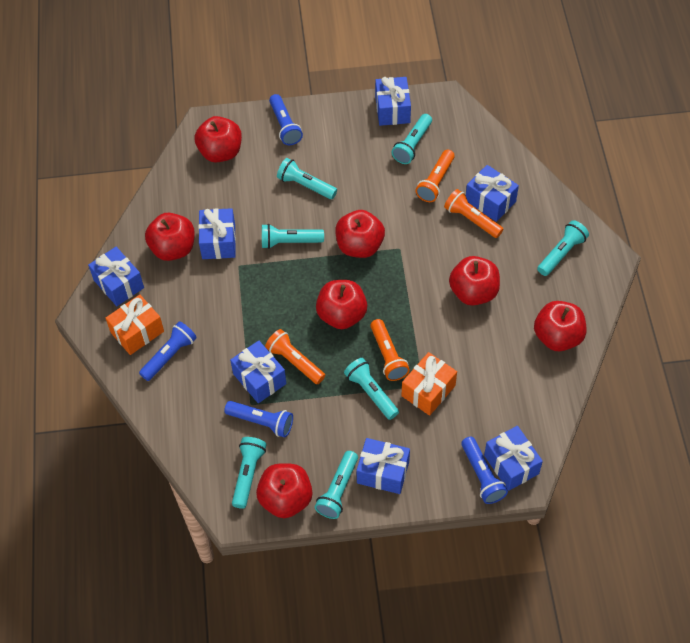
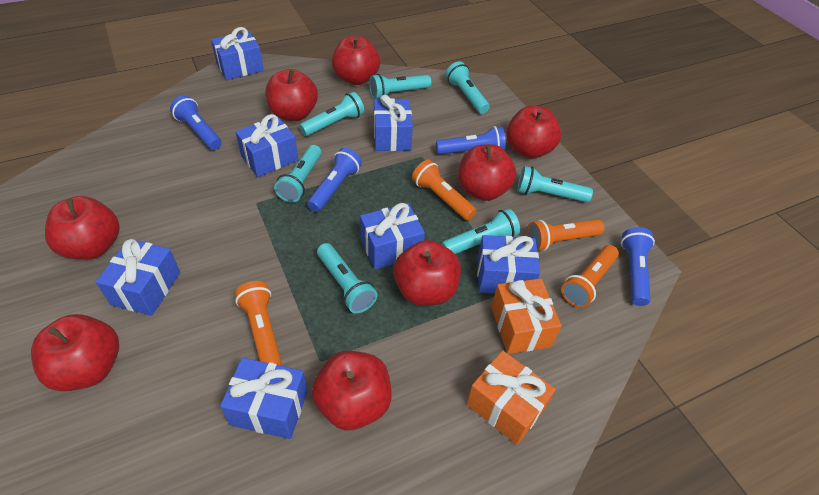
red apple: [145,212,195,261] [194,116,242,162] [256,463,313,518] [316,280,367,329] [335,210,385,258] [449,256,500,306] [534,301,586,351] = 7 -> [31,314,119,391] [45,196,120,260] [266,69,318,121] [312,351,392,430] [332,36,380,85] [393,240,461,306] [458,144,516,201] [506,106,561,159] = 8

